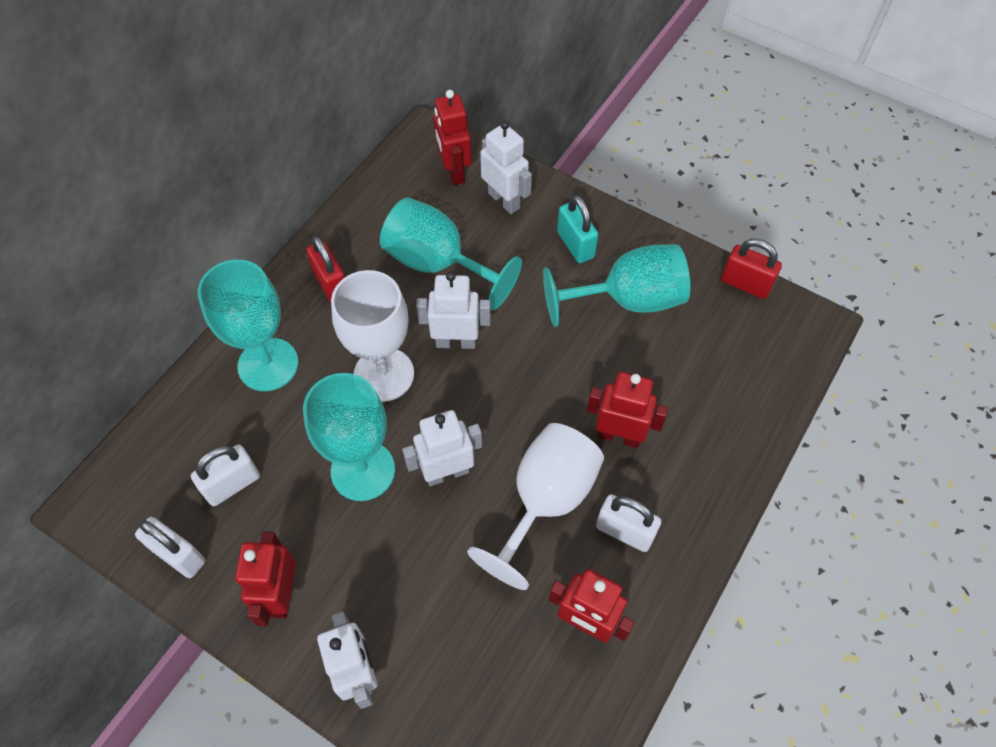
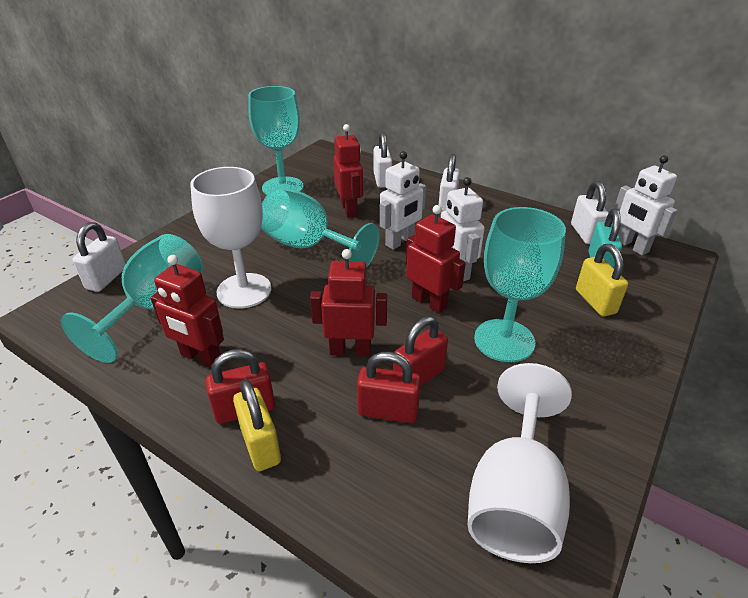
red padlock: [306,236,345,302] [721,239,782,299] = 2 -> [206,349,275,424] [357,352,421,423] [393,316,448,387] = 3
white padlock: [135,517,205,578] [191,445,260,506] [596,494,661,552] = 3 -> [72,222,126,292] [374,132,392,188] [439,154,460,208] [571,181,609,244] = 4
white robot: [317,612,377,709] [402,410,482,486] [416,272,491,349] [480,121,532,214] = 4 -> [380,151,426,250] [440,177,485,281] [614,155,677,255] = 3
yellow padlock: none = 0 -> [233,379,281,471] [576,244,628,317] = 2

